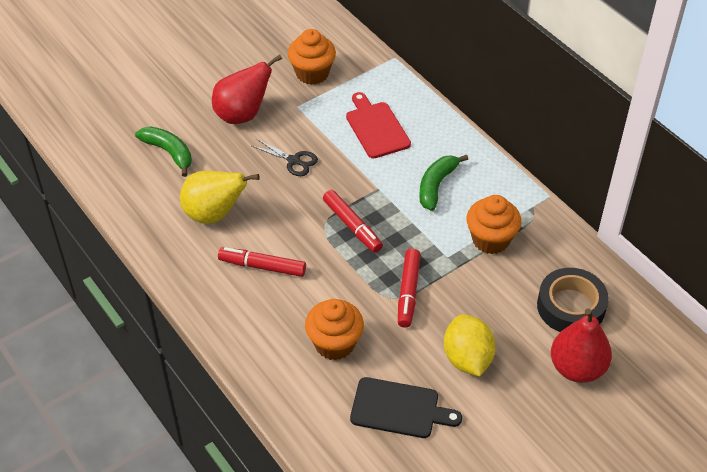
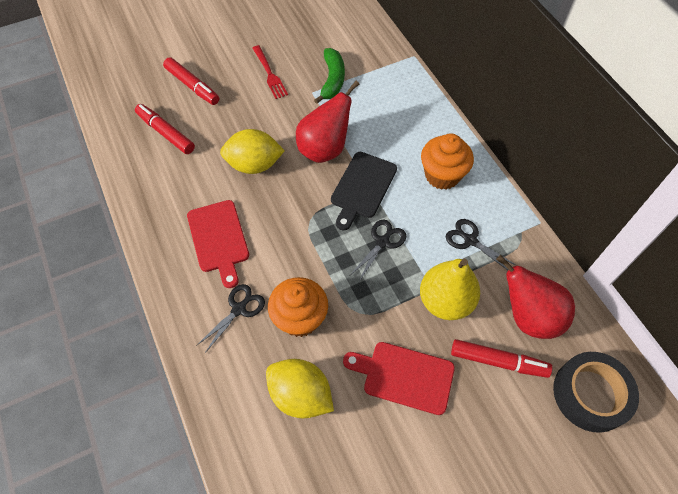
black scissors: [252,139,318,176] = 1 -> [196,284,265,353] [350,220,406,281] [445,219,517,270] = 3
green banana: [135,126,192,177] [419,154,468,211] = 2 -> [314,48,345,104] = 1
orange cupcake: [288,29,336,85] [305,299,364,360] [467,195,521,254] = 3 -> [268,277,328,337] [421,133,474,190] = 2
red cutting board: [346,92,411,158] = 1 -> [187,200,249,288] [343,342,455,415] = 2
red fork: none = 0 -> [253,45,288,99] = 1
yellow lemon: [444,314,496,376] = 1 -> [220,129,285,174] [266,359,334,418] = 2

